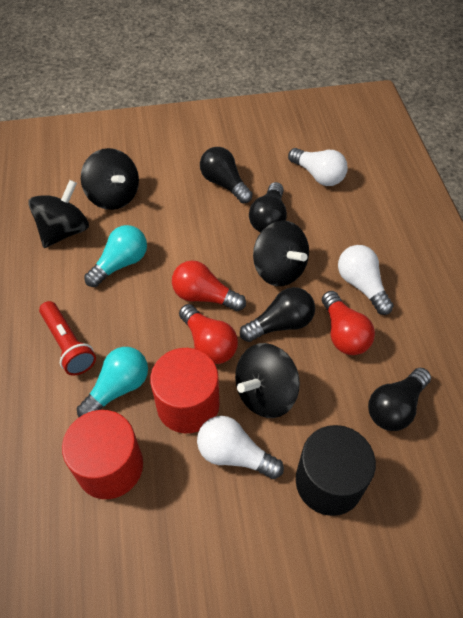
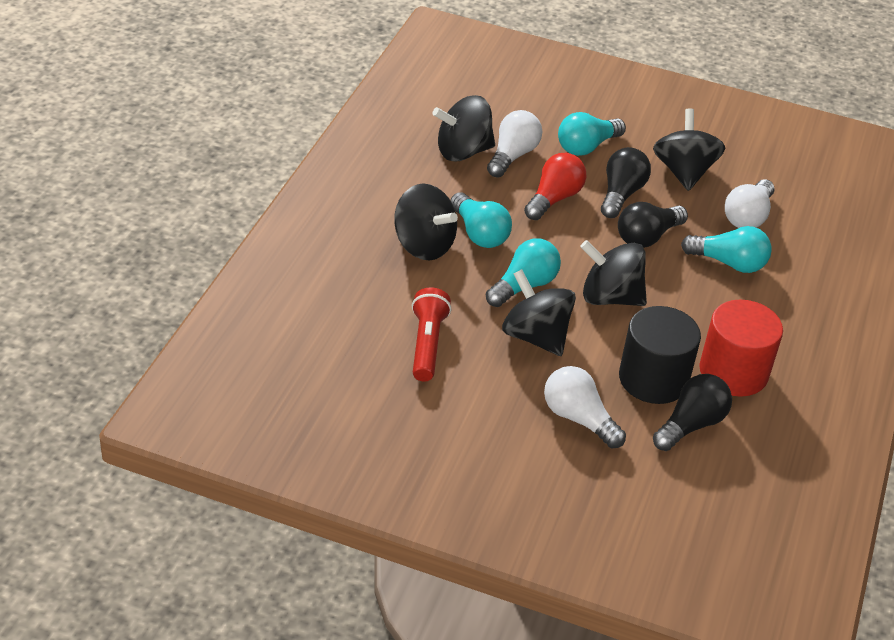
black light bulb: [200,147,253,203] [240,287,315,342] [249,182,287,232] [368,368,431,431] = 4 -> [601,147,651,218] [618,202,688,248] [653,374,732,451] = 3
black spinning top: [28,180,89,248] [81,148,139,210] [235,343,300,418] [253,220,309,286] = 4 -> [394,183,458,260] [433,95,495,161] [502,269,576,356] [580,240,647,306] [653,108,725,191] = 5
red cylinder: [62,410,143,499] [150,348,220,433] = 2 -> [699,300,783,397] = 1
red light bulb: [172,260,246,311] [179,304,238,364] [322,291,375,355] = 3 -> [524,153,586,220] = 1
turquoise light bulb: [77,347,148,417] [84,225,147,287] = 2 -> [450,192,512,248] [486,238,561,307] [558,112,626,156] [681,226,772,273] = 4

